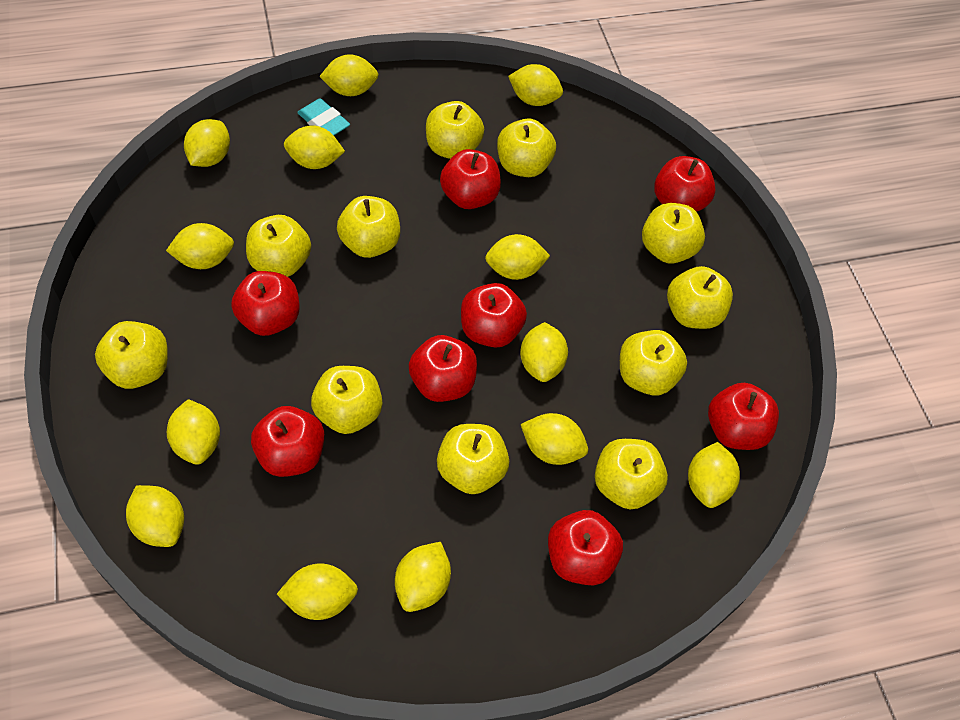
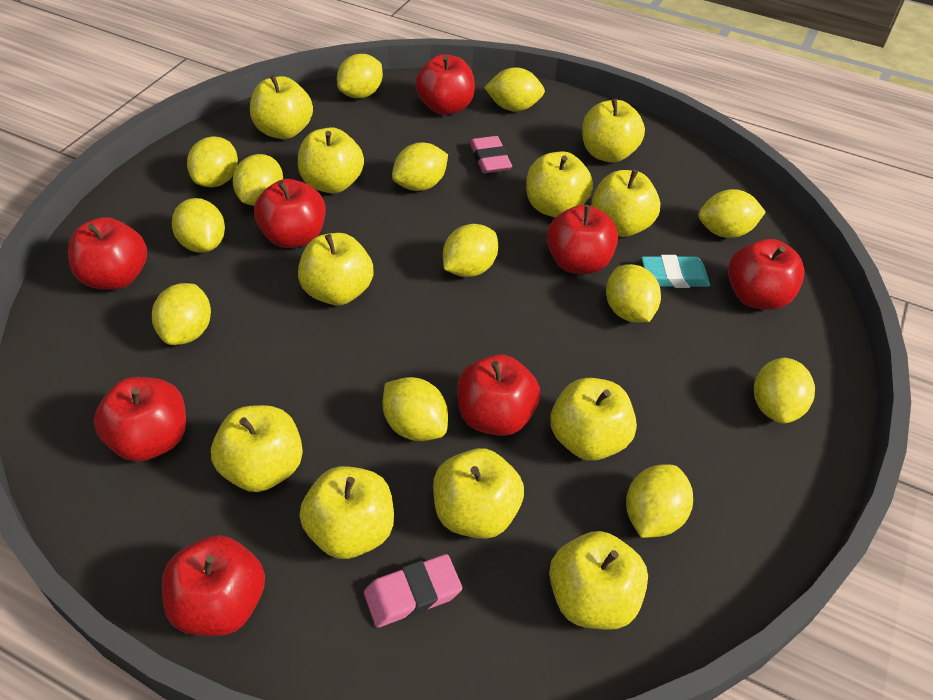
pink eraser: none = 0 -> [364,554,462,628] [470,136,512,173] = 2

